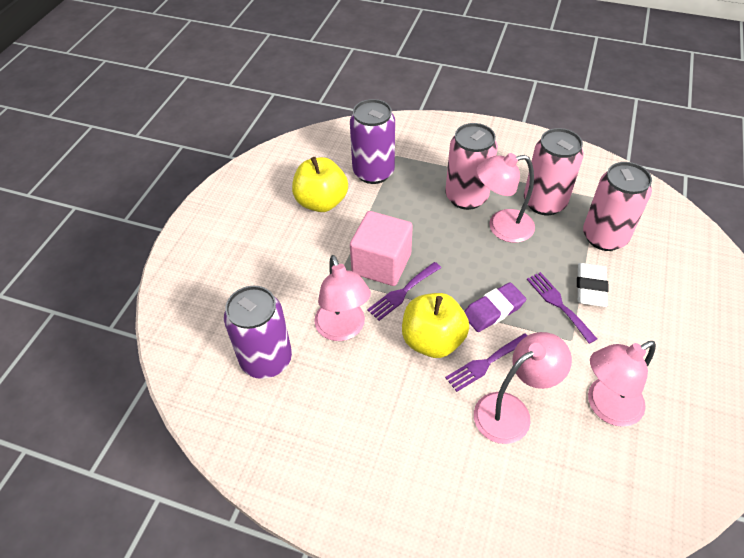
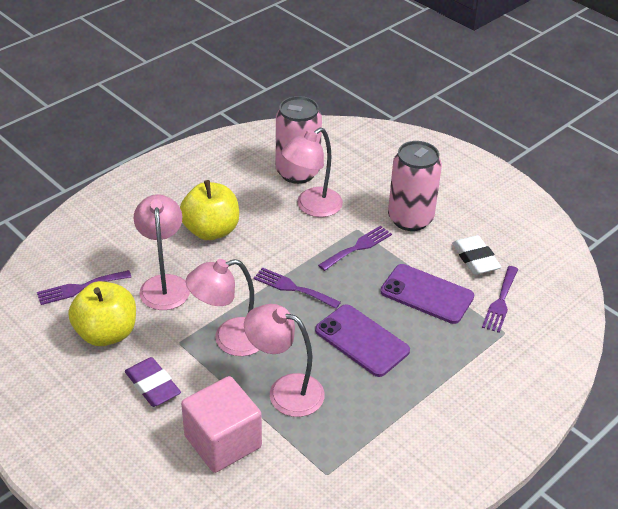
pink can: [445,123,498,210] [524,128,584,215] [583,162,652,251] = 3 -> [276,96,322,184] [388,141,442,231] = 2
purple can: [224,286,292,379] [350,99,395,184] = 2 -> none = 0
purple fork: [367,262,441,321] [445,333,528,392] [527,272,597,344] = 3 -> [37,270,131,305] [254,267,341,309] [318,226,392,271] [482,266,518,333] = 4
purple phone: none = 0 -> [315,304,410,377] [380,264,474,324] = 2

